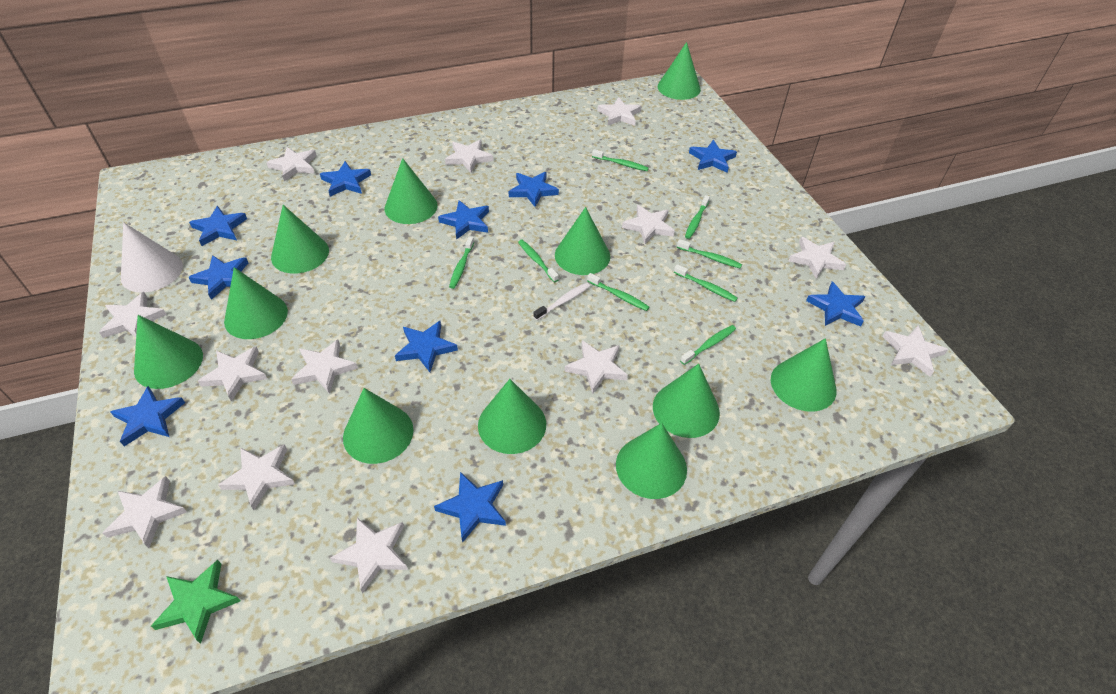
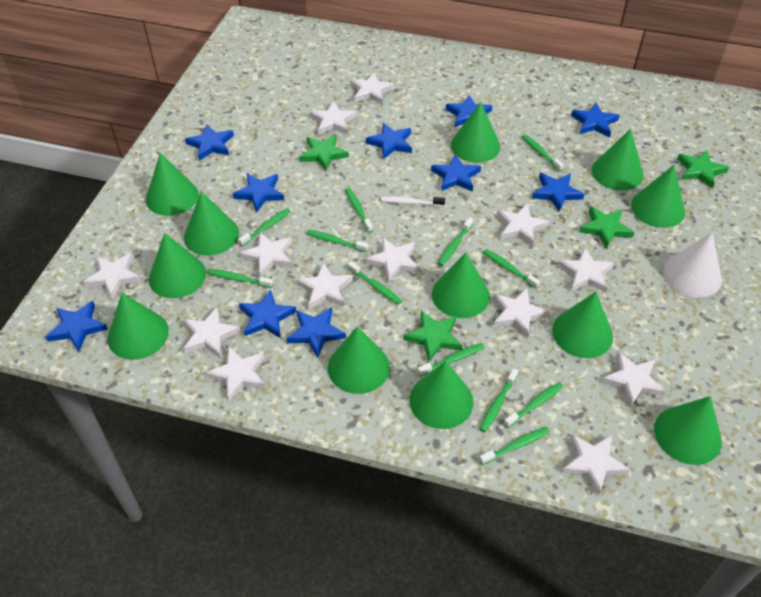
green cone: [134,315,203,389] [224,267,288,339] [271,205,329,274] [343,388,414,464] [385,158,438,224] [478,379,546,454] [555,207,610,275] [616,423,687,499] [653,364,720,438] [658,42,701,100] [771,338,836,412] = 11 -> [108,293,169,360] [146,153,199,216] [149,233,206,298] [184,191,239,256] [328,326,390,394] [409,361,474,429] [432,253,490,318] [451,102,500,163] [552,292,613,358] [592,129,643,191] [631,165,685,228] [654,396,722,465] = 12
green star: [151,560,241,644] = 1 -> [300,134,349,171] [403,311,462,362] [579,206,635,249] [677,150,729,189] = 4
green toothbrush: [449,236,474,289] [518,240,559,282] [587,273,649,311] [592,149,649,171] [674,264,738,302] [677,239,742,268] [680,325,736,365] [685,195,710,239] = 8 -> [207,269,273,288] [238,208,291,246] [306,229,369,253] [345,188,373,233] [348,261,402,305] [417,343,484,376] [438,217,473,266] [479,427,550,465] [480,368,518,432] [483,249,540,289] [504,382,563,428] [522,134,564,171] = 12

